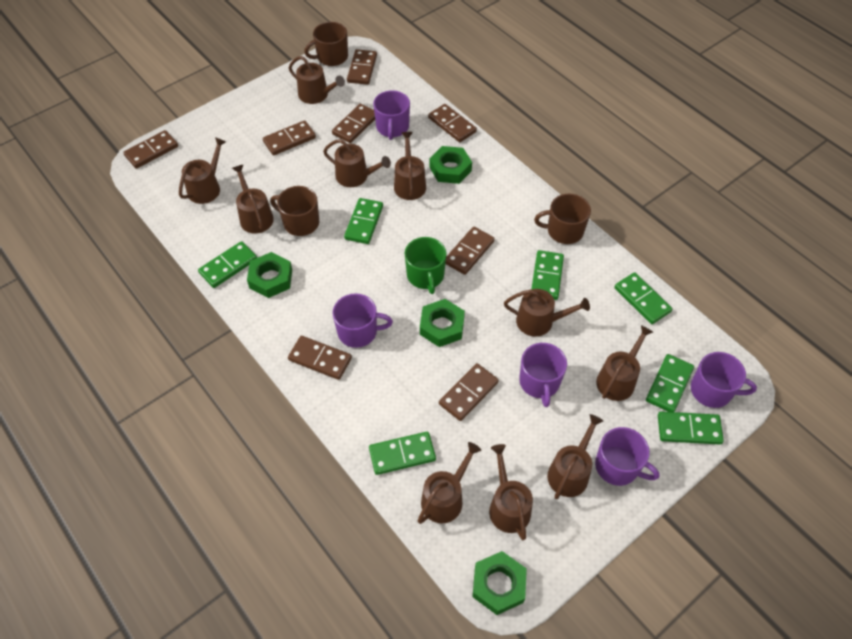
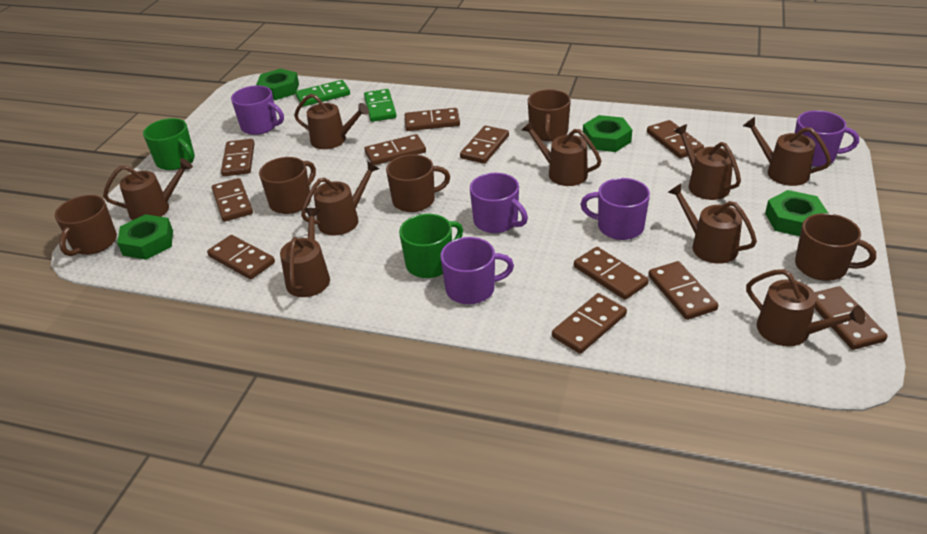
brown domino: [123,130,178,169] [263,120,316,156] [288,336,352,380] [332,104,375,143] [347,49,377,85] [428,104,477,142] [439,363,499,421] [445,227,495,275] = 8 -> [207,235,275,279] [212,178,253,222] [221,139,255,176] [364,134,426,165] [405,108,460,131] [460,126,509,164] [552,293,627,354] [574,247,649,300] [647,120,704,158] [648,261,718,320] [814,286,888,350] = 11
brown mug: [270,186,319,236] [304,22,348,66] [534,194,591,244] = 3 -> [55,195,117,256] [259,157,316,214] [386,154,450,212] [528,89,571,141] [795,213,876,281] = 5
brown watering can: [179,137,226,204] [232,165,274,234] [289,56,345,104] [323,139,391,187] [394,132,426,200] [417,442,481,524] [489,444,533,540] [504,289,590,337] [547,414,603,499] [596,325,653,401] = 10 -> [103,158,193,220] [280,208,330,297] [294,94,369,149] [301,161,379,235] [522,121,601,186] [668,184,757,264] [674,124,741,200] [743,117,831,186] [746,269,865,346] = 9
green domino: [198,241,257,288] [344,198,383,244] [369,432,436,475] [531,250,564,300] [614,272,672,324] [646,354,694,412] [658,412,724,445] = 7 -> [295,80,350,107] [364,89,397,122] = 2
green mug: [404,237,446,294] = 1 -> [143,118,195,170] [399,214,463,278] = 2

